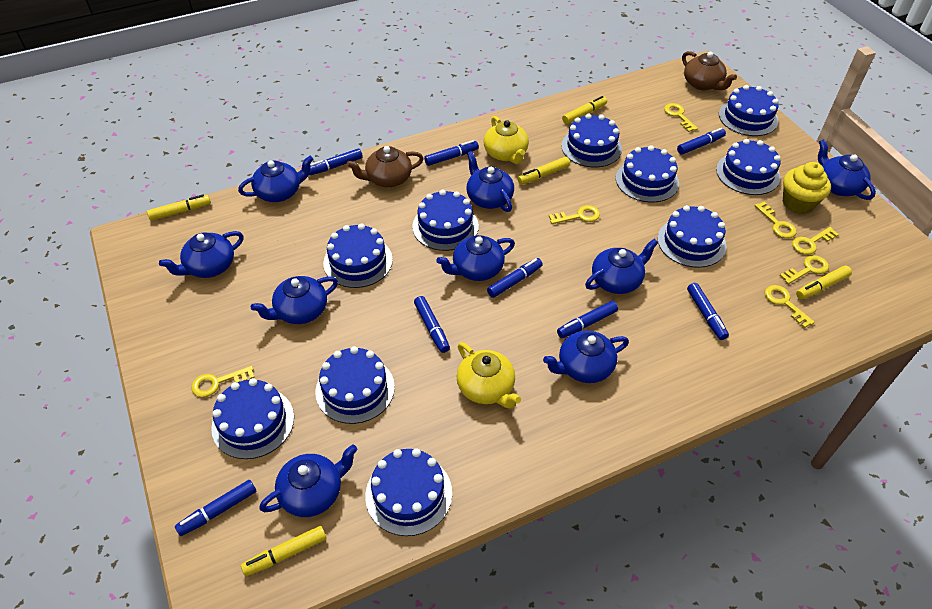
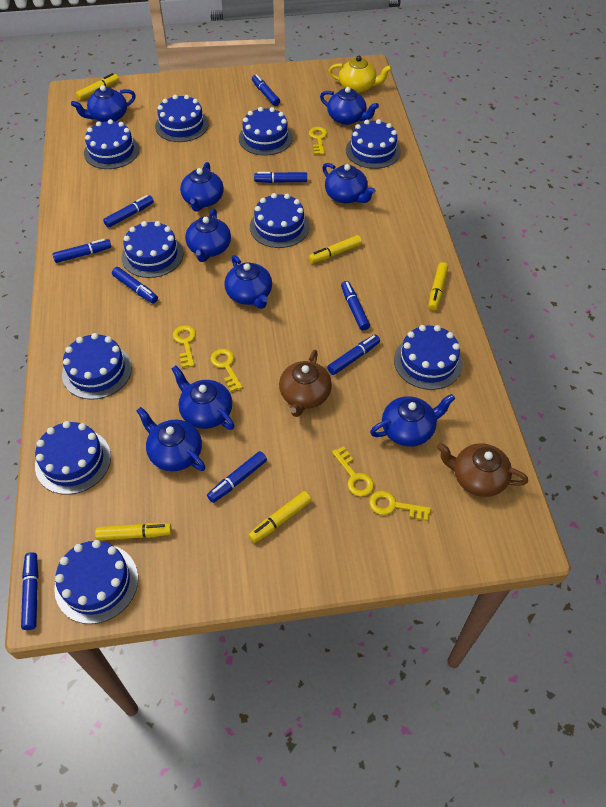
blue marker: [175,480,256,536] [309,149,363,175] [414,296,450,353] [424,140,479,166] [487,258,543,298] [557,301,618,338] [677,128,726,155] [687,283,729,340] = 8 -> [21,552,38,630] [52,239,112,263] [103,195,154,228] [112,267,158,303] [207,451,267,503] [252,74,280,106] [254,172,307,183] [327,335,380,375] [341,281,370,331] = 9
yellow cupcake: [783,162,831,214] = 1 -> none = 0
yellow key: [191,366,255,397] [549,205,600,224] [664,103,698,132] [755,202,797,238] [765,285,815,328] [780,255,829,284] [792,227,839,255] = 7 -> [173,325,196,368] [210,349,243,392] [309,127,327,155] [332,446,374,496] [369,490,431,521] = 5
yellow teapot: [457,342,521,408] [484,116,529,164] = 2 -> [329,56,392,93] = 1

